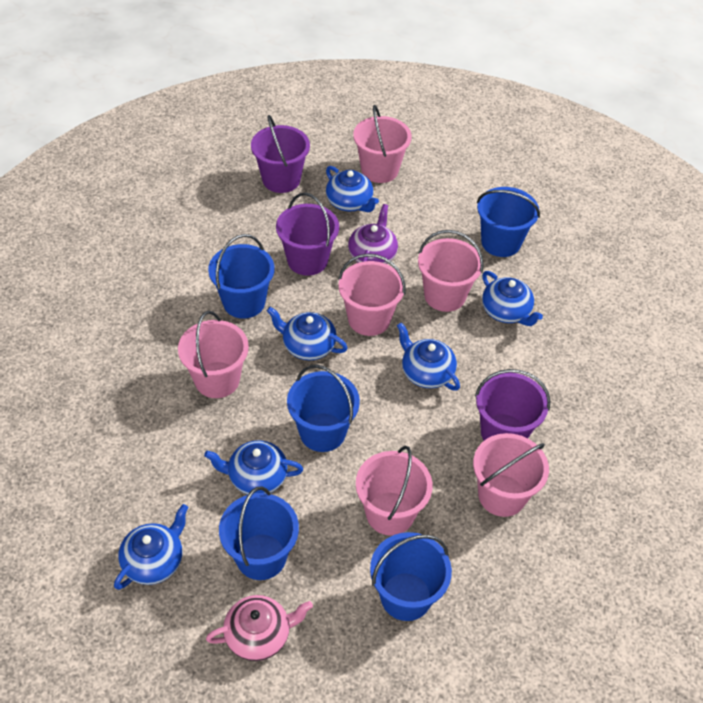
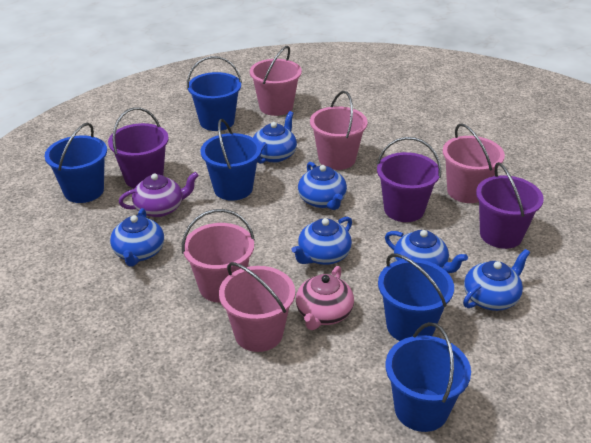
pink bucket: [178,311,249,398] [338,253,406,336] [353,105,412,183] [356,446,433,536] [418,230,484,312] [473,433,549,517] = 6 -> [182,209,255,303] [219,262,295,352] [250,46,302,116] [310,91,367,170] [443,123,505,203] = 5

